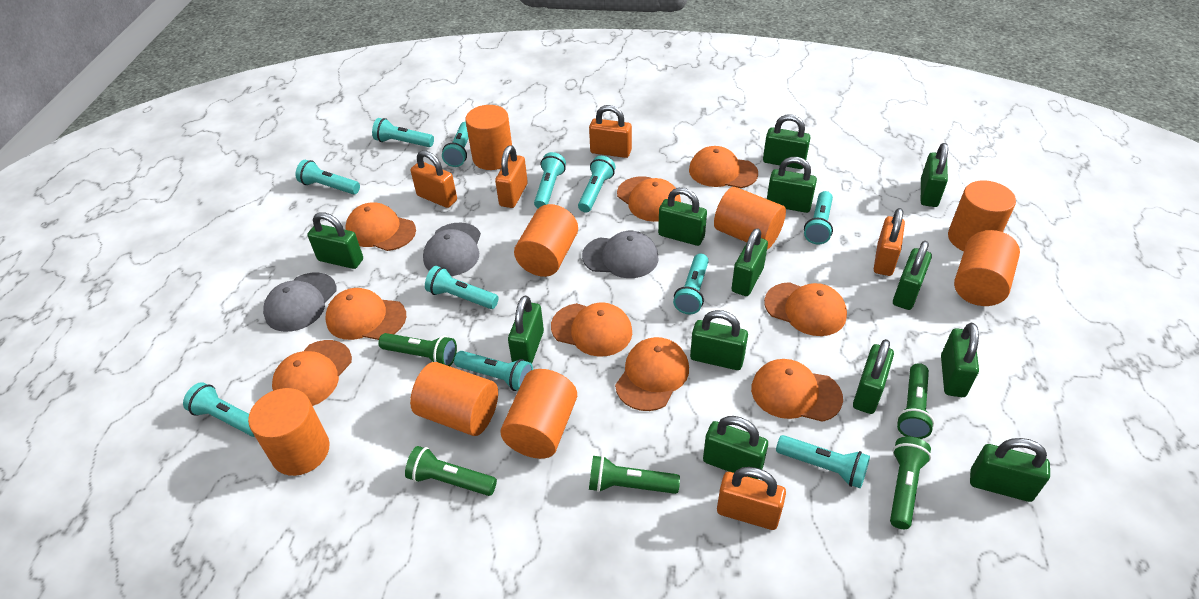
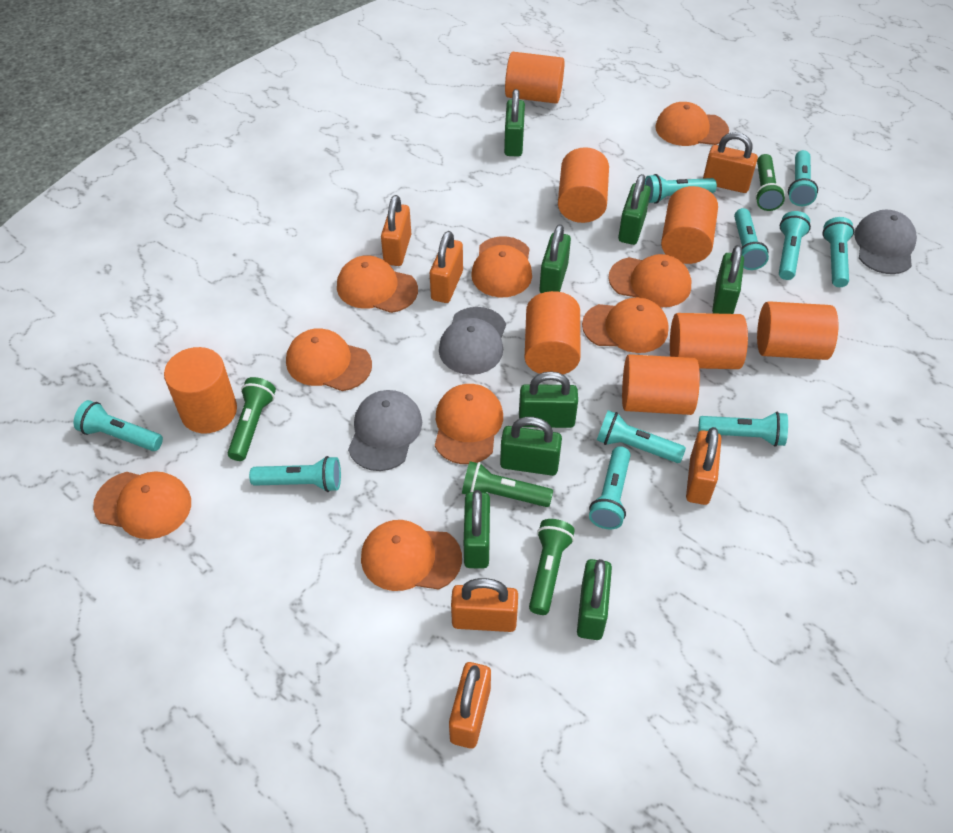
green flashlight: [378,333,457,366] [405,446,497,496] [589,455,680,494] [890,437,931,529] [896,363,934,439] = 5 -> [228,377,276,461] [462,461,553,507] [529,519,575,615] [755,154,785,211] = 4
green padlock: [308,212,363,269] [508,296,544,364] [658,188,707,246] [690,310,748,370] [703,416,768,479] [732,228,768,296] [763,115,811,169] [767,157,817,213] [853,339,894,414] [893,241,932,310] [921,143,948,207] [941,323,979,397] [970,438,1050,502] = 13 -> [464,490,490,569] [500,417,562,476] [504,89,525,157] [519,371,578,428] [540,224,571,293] [577,559,612,640] [618,174,651,245] [712,245,744,314] = 8
orange padlock: [411,150,457,208] [495,145,528,208] [589,105,632,158] [717,467,786,530] [874,208,905,276] = 5 -> [381,195,411,266] [430,231,463,303] [449,662,491,749] [451,578,518,632] [686,427,721,505] [703,132,758,193] = 6
turquoise flashlight: [183,382,255,437] [296,160,360,194] [372,118,434,147] [425,266,498,309] [442,122,469,167] [454,351,533,391] [534,152,566,208] [578,156,616,213] [673,253,709,314] [776,435,870,489] [804,191,833,244] = 11 -> [74,400,163,451] [249,456,341,492] [589,446,631,529] [597,410,686,463] [645,174,717,204] [698,412,788,446] [734,208,769,270] [779,211,811,280] [788,150,818,206] [822,217,854,287] = 10

